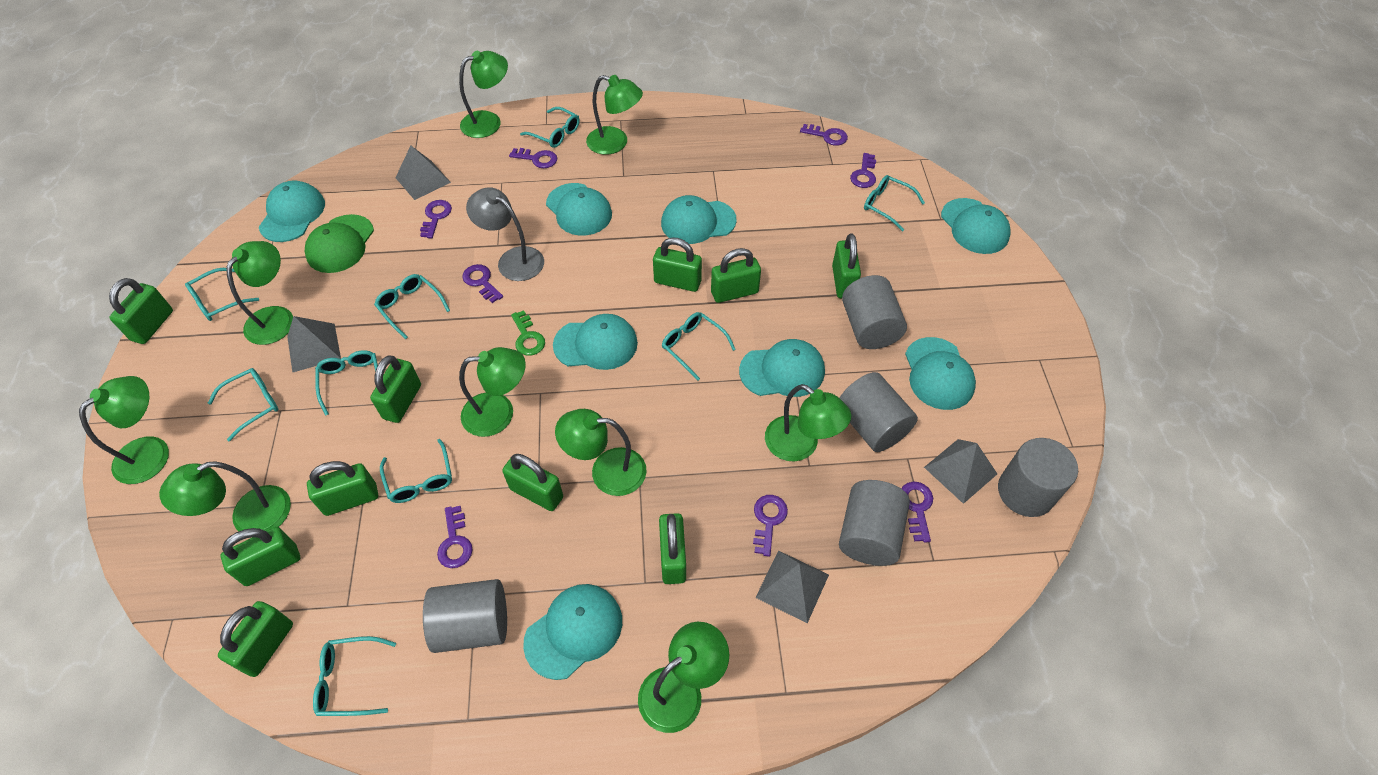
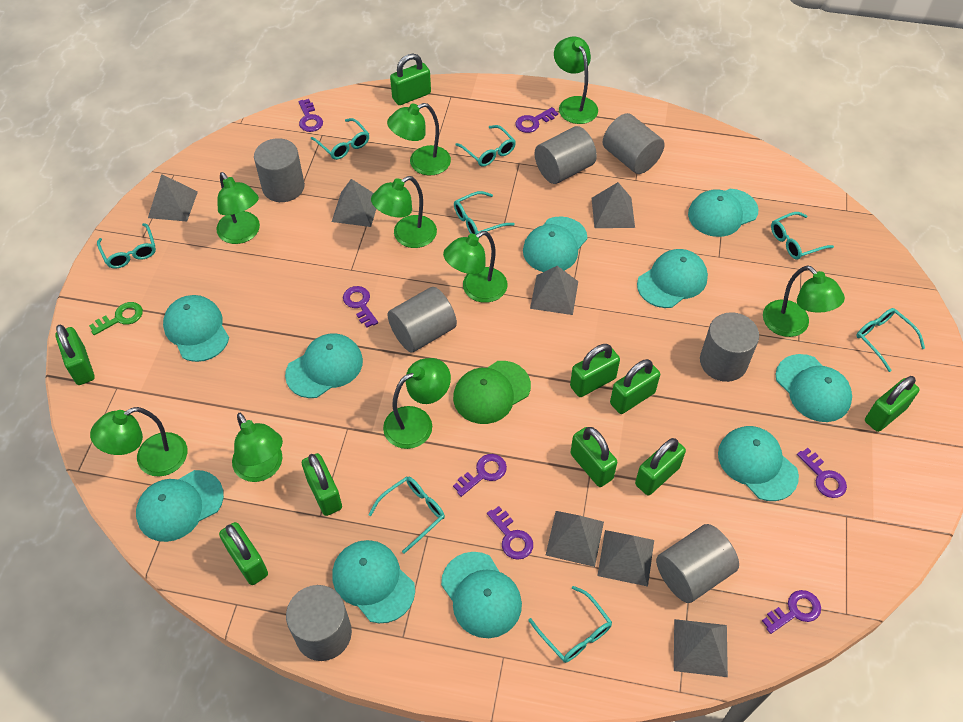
green padlock: [109,278,173,344] [218,601,293,677] [220,527,300,586] [307,461,378,516] [370,355,421,423] [502,454,563,511] [653,237,702,292] [659,513,686,584] [711,248,761,303] [832,234,861,298] = 10 -> [55,325,95,385] [219,522,268,585] [302,453,342,516] [390,54,431,105] [570,344,620,397] [570,427,617,487] [610,359,660,414] [635,438,686,495] [865,376,920,432] = 9
grey cylinder: [423,579,507,653] [839,372,918,452] [839,480,910,566] [842,275,907,349] [998,438,1078,517] = 5 -> [254,138,305,202] [286,585,352,661] [388,287,457,352] [535,126,597,184] [603,113,665,174] [656,524,739,603] [700,312,759,382] = 7
grey lamp: [466,187,544,281] = 1 -> none = 0
grey pyramid: [287,316,341,373] [396,146,451,200] [755,550,829,623] [924,439,997,504] = 4 -> [148,174,198,222] [332,179,376,227] [530,266,578,315] [546,511,604,567] [592,182,635,228] [597,530,654,587] [674,619,728,677] = 7
purple key: [420,200,452,238] [437,506,473,568] [462,264,503,303] [509,148,557,168] [753,495,788,557] [800,124,848,146] [850,153,876,188] [901,482,933,543] = 8 -> [298,99,323,132] [343,286,378,328] [453,454,507,497] [487,506,533,560] [515,107,558,133] [762,590,821,634] [797,448,847,498] = 7
turquoise cap: [259,181,325,242] [523,584,622,680] [546,183,612,236] [553,314,638,370] [661,195,737,244] [739,339,825,397] [905,337,976,410] [941,198,1010,254] = 8 -> [136,470,224,542] [163,295,229,362] [285,333,363,398] [332,540,415,623] [441,552,522,638] [523,216,587,272] [637,249,708,308] [688,189,759,237] [718,426,799,501] [775,354,852,422] = 10
turquoise glasses: [185,268,259,321] [208,368,278,441] [313,636,396,716] [315,350,378,416] [374,274,450,339] [380,439,452,503] [520,107,580,148] [662,312,736,380] [864,175,925,231] = 9 -> [97,223,156,269] [311,118,369,160] [368,476,445,554] [454,191,515,235] [455,125,516,167] [528,586,612,663] [771,212,834,260] [856,308,925,372] = 8

